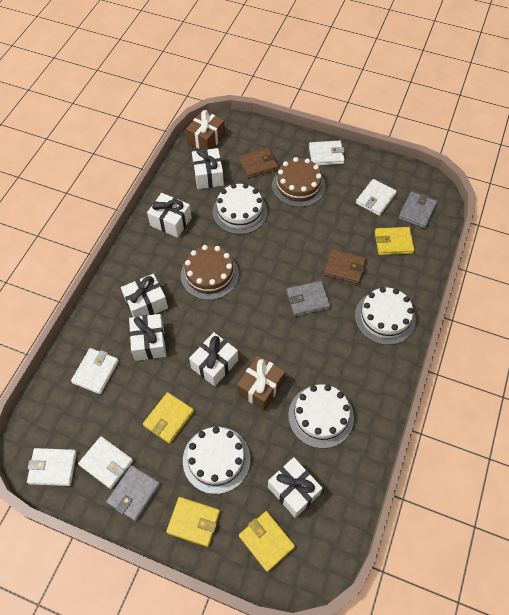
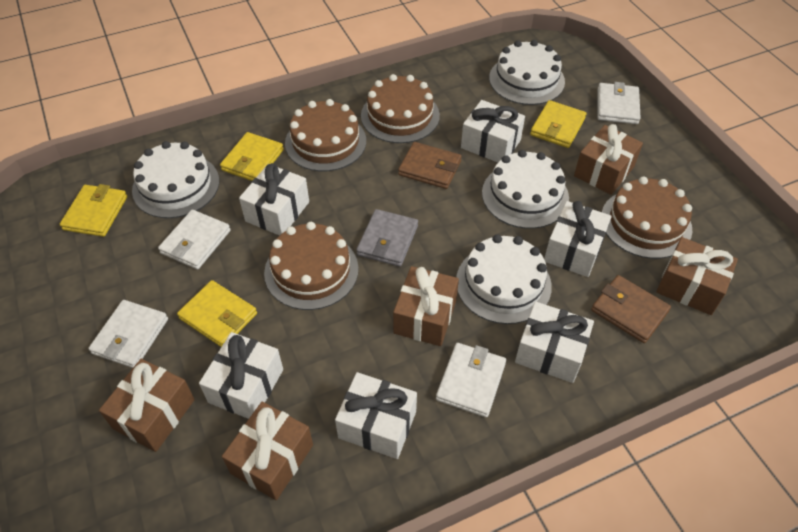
brown cake: [181,245,239,300] [272,157,326,207] = 2 -> [264,222,359,310] [285,99,366,172] [361,74,440,143] [602,177,692,259] = 4
brown gift: [186,110,225,150] [237,356,285,410] = 2 -> [99,359,195,452] [222,402,313,500] [393,266,459,346] [574,124,643,195] [656,237,738,315] = 5
grey wallet: [106,465,160,522] [286,281,330,316] [399,192,437,228] = 3 -> [356,209,418,267] = 1
white wallet: [27,448,77,486] [71,348,119,394] [78,436,133,489] [309,141,345,165] [356,179,397,216] = 5 -> [89,300,168,368] [158,210,231,269] [436,343,506,417] [598,82,641,124] = 4

